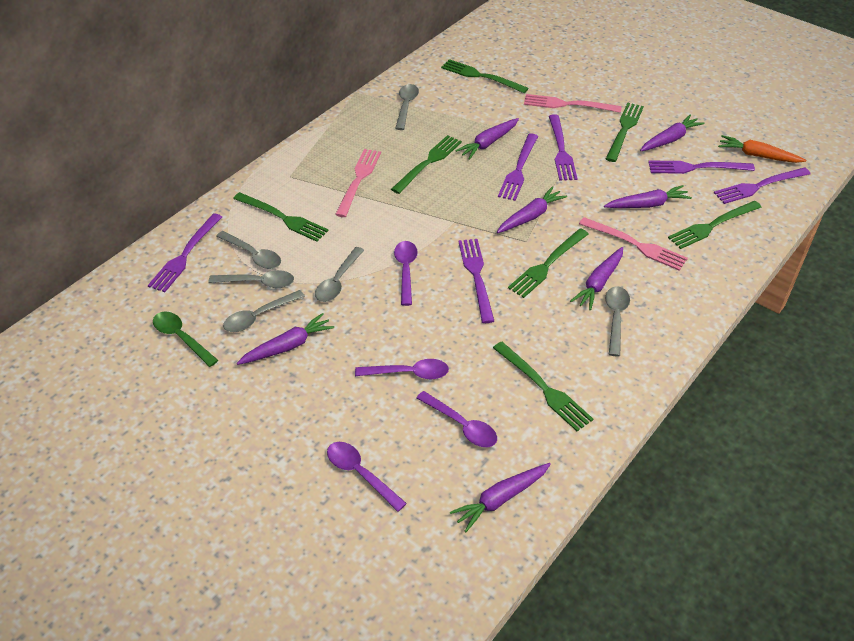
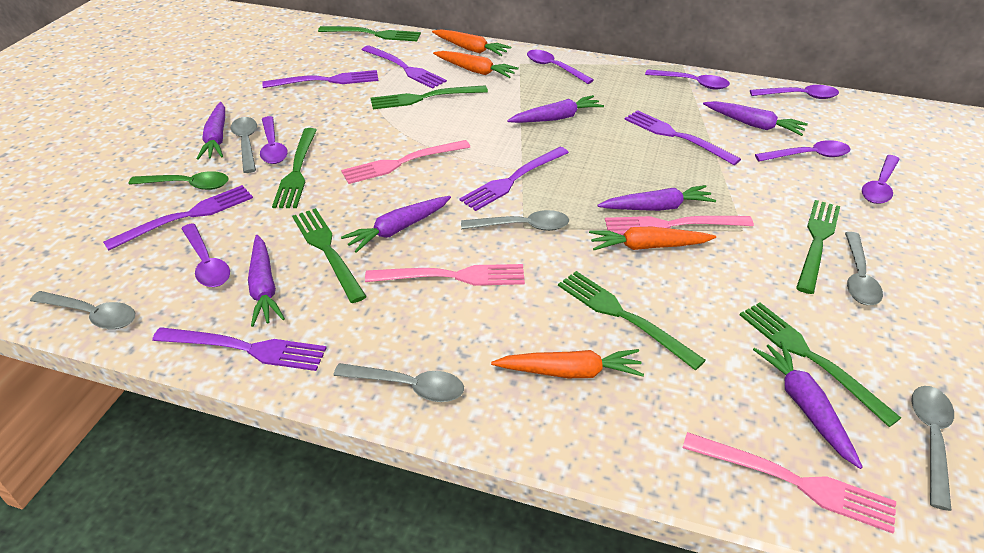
orange carrot: [718,135,806,163] = 1 -> [432,29,511,56] [433,51,519,78] [491,349,644,378] [589,227,716,250] = 4
pink fork: [335,149,381,217] [524,94,622,113] [579,217,688,271] = 3 -> [341,140,470,184] [365,264,525,286] [605,216,754,235] [682,432,896,534] = 4
purple spoon: [327,442,407,512] [355,359,449,379] [394,241,418,306] [417,391,497,447] = 4 -> [181,223,230,287] [260,116,288,164] [527,50,594,84] [645,69,730,89] [750,85,839,99] [755,140,850,162] [862,155,900,204] = 7

